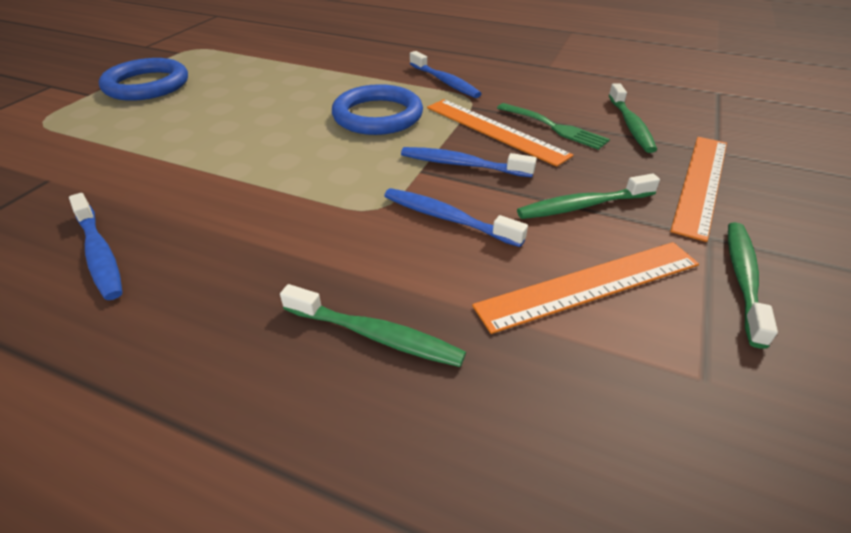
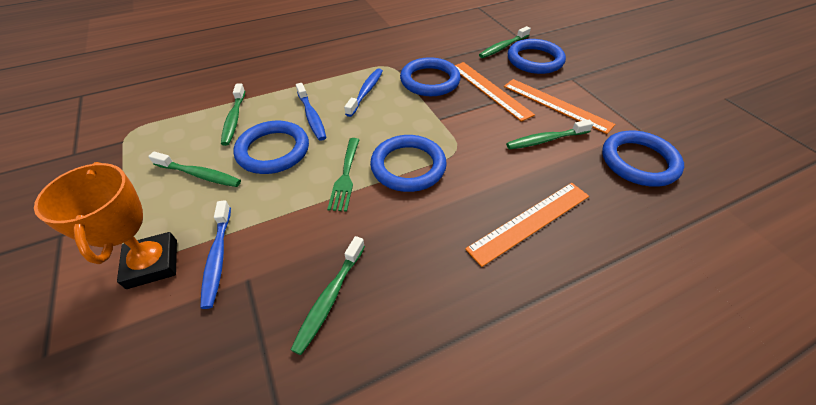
blue ring: [99,58,188,101] [332,84,423,135] = 2 -> [233,121,309,174] [370,135,447,192] [400,57,461,96] [508,39,566,74] [602,131,684,187] = 5
blue toothbrush: [69,193,122,300] [384,188,528,247] [401,147,537,177] [410,51,481,98] = 4 -> [200,200,231,309] [296,83,326,141] [344,68,383,117] = 3
green toothbrush: [280,284,466,367] [517,173,660,219] [609,83,657,153] [728,222,778,349] = 4 -> [148,152,241,187] [221,83,245,146] [291,236,365,355] [479,26,531,58] [506,119,594,149] = 5
orange trophy: none = 0 -> [34,162,177,289] = 1

